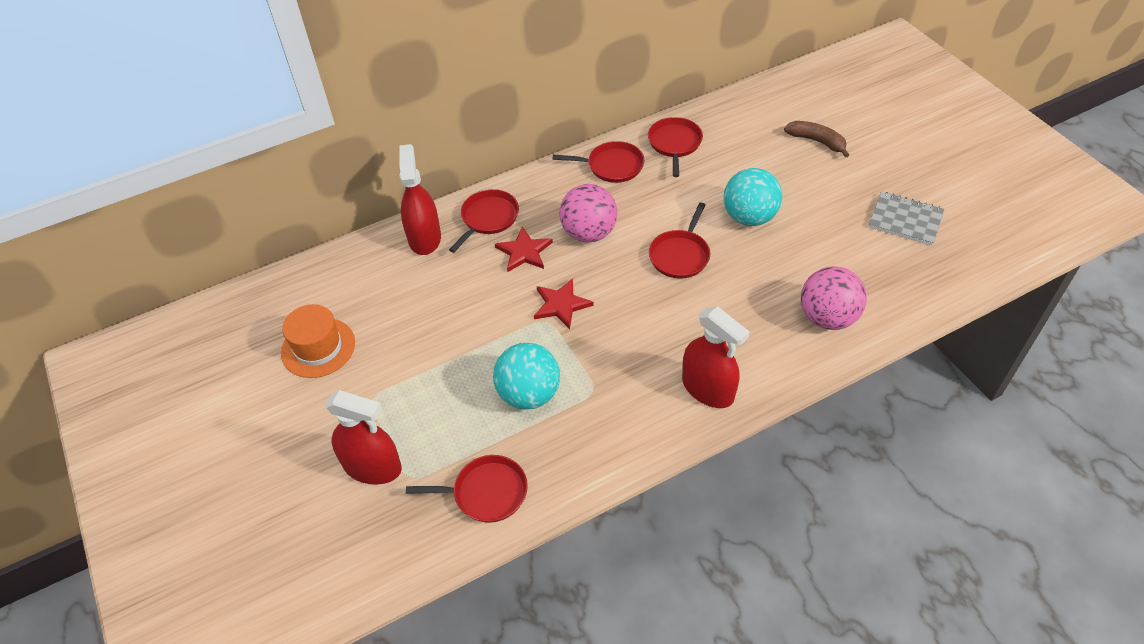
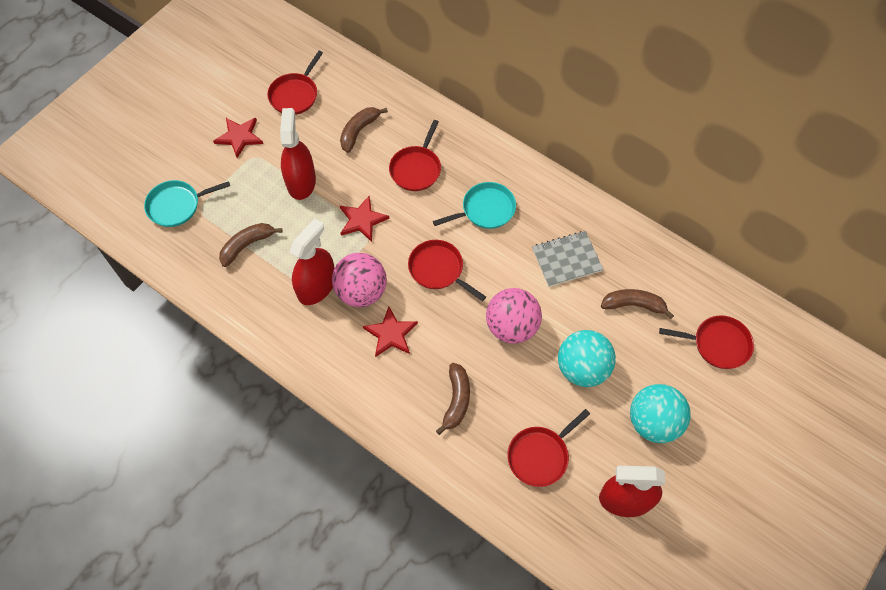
brown banana: [784,121,849,158] = 1 -> [219,223,283,267] [340,107,388,153] [436,363,470,435] [601,289,674,319] = 4
orange hat: [281,304,355,378] = 1 -> none = 0
red star: [495,226,553,272] [534,278,594,329] = 2 -> [213,118,263,158] [340,196,390,242] [363,307,418,357] = 3
turquoise pan: none = 0 -> [144,180,230,227] [433,182,516,229] = 2

